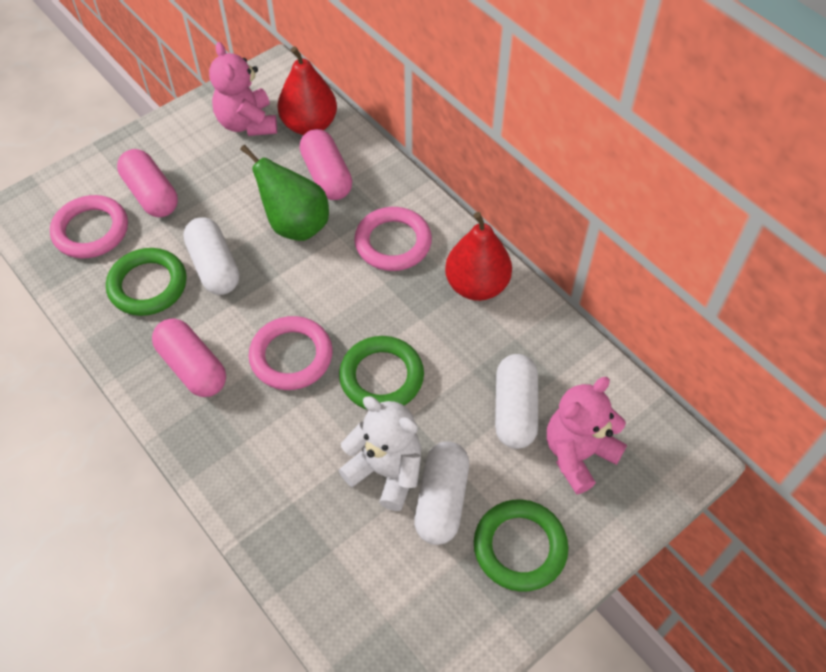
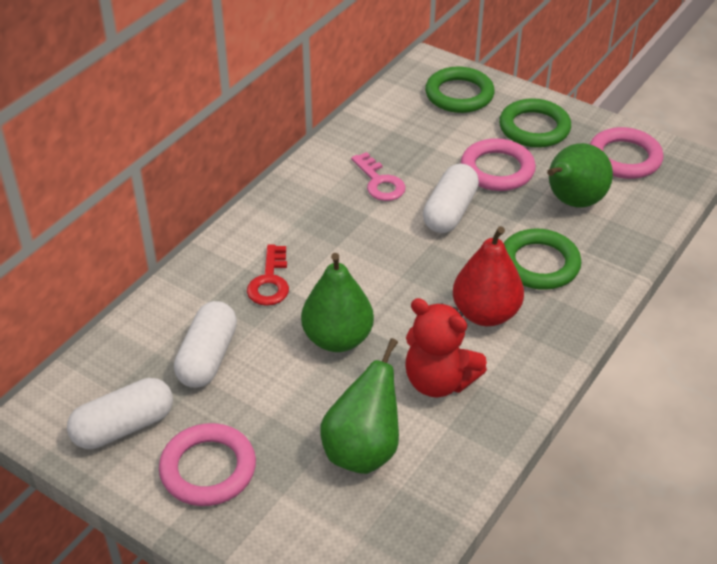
green pear: [240,145,329,241] = 1 -> [301,253,374,352] [320,338,399,474] [547,143,613,207] = 3
pink capsule: [117,149,178,217] [152,319,226,397] [300,129,352,200] = 3 -> none = 0
pink key: none = 0 -> [351,152,406,201] = 1
pink teddy bear: [209,42,277,136] [547,377,627,494] = 2 -> none = 0
red key: none = 0 -> [247,245,289,306] = 1
red pear: [277,46,337,135] [445,212,512,301] = 2 -> [453,226,524,326] = 1
red teddy bear: none = 0 -> [405,298,487,397] = 1
white teddy bear: [339,396,421,511] = 1 -> none = 0

